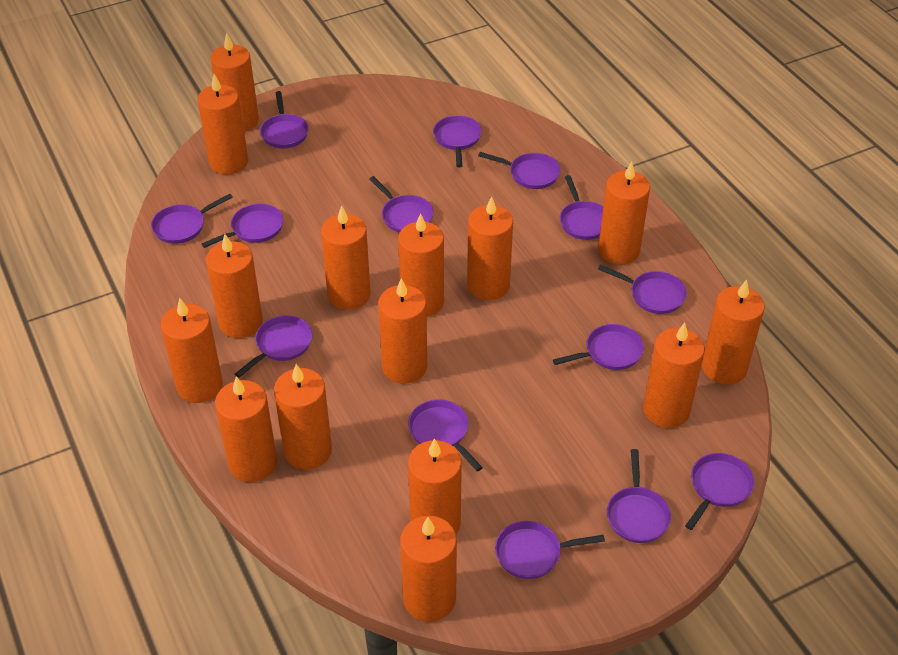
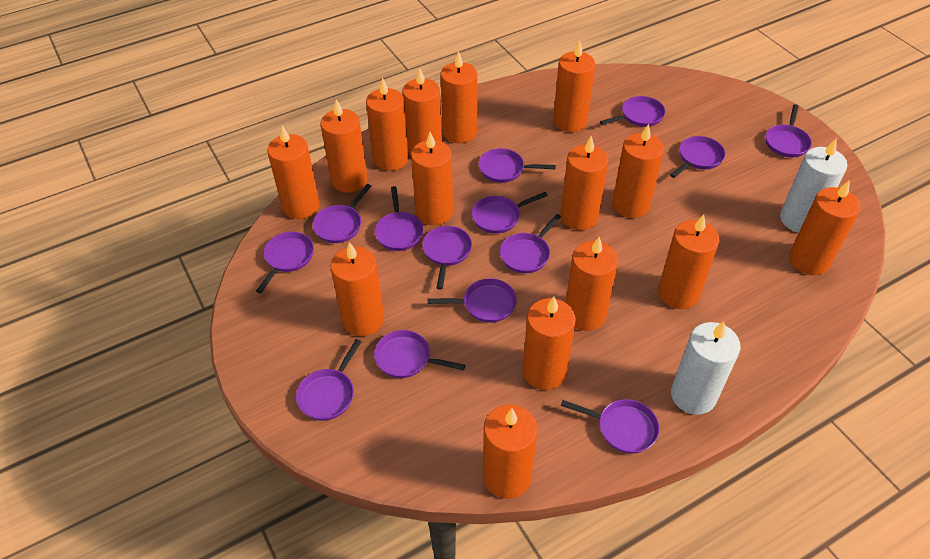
white candle: none = 0 -> [671,321,741,415] [780,138,847,232] = 2

